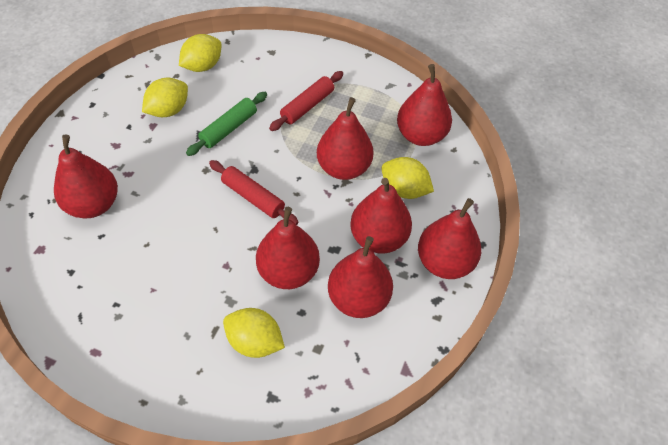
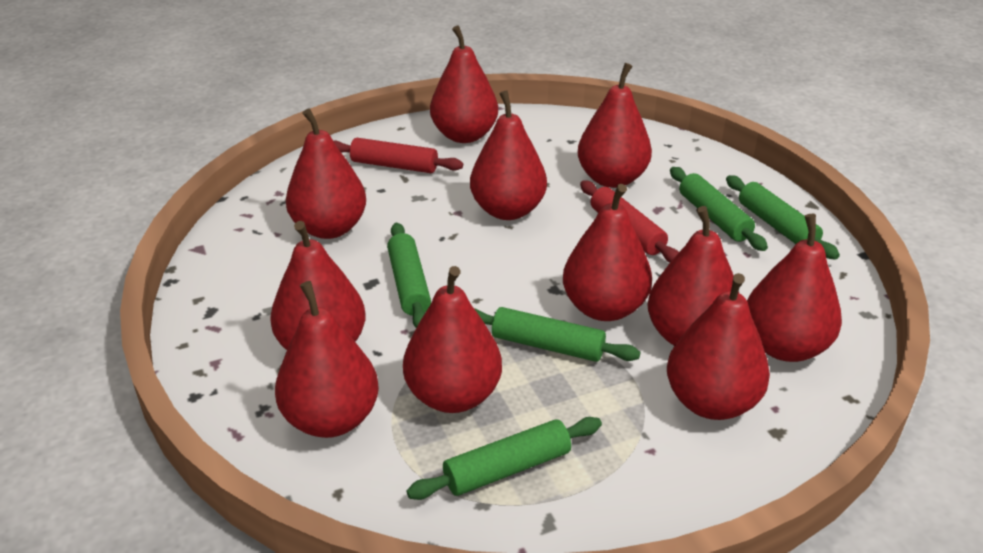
green rolling pin: [186,92,267,156] = 1 -> [387,223,431,328] [407,417,602,500] [474,307,641,362] [670,167,768,251] [726,175,840,260] = 5
red pear: [54,135,118,218] [256,207,320,289] [317,97,374,180] [328,236,393,318] [350,178,412,254] [397,64,452,146] [418,198,481,279] = 7 -> [270,221,366,350] [275,281,379,438] [286,108,366,239] [403,266,502,413] [430,25,498,143] [470,90,547,220] [563,184,652,321] [578,63,652,188] [647,206,739,346] [667,273,770,420] [747,214,842,362] = 11
yellow lemon: [142,78,188,117] [179,34,222,72] [223,308,285,358] [381,157,434,199] = 4 -> none = 0

